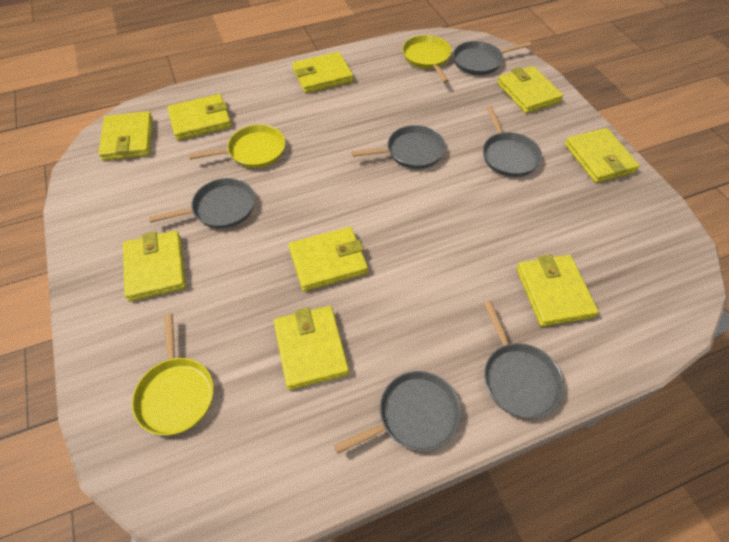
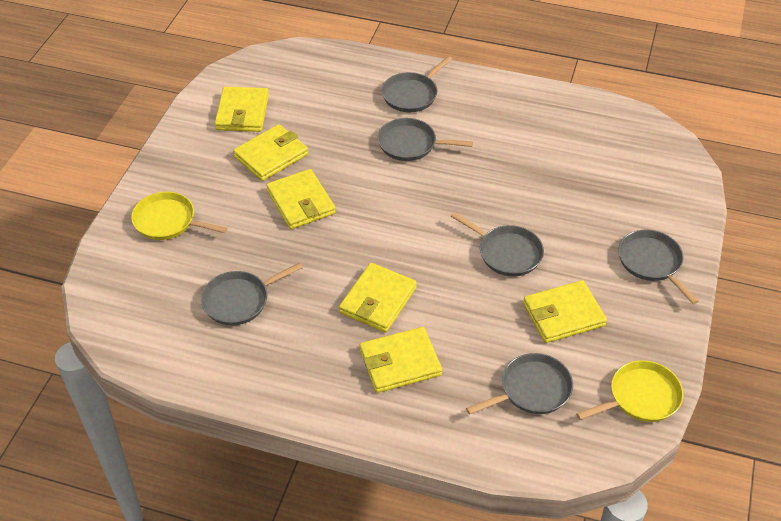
yellow pan: [132,314,214,435] [189,124,285,168] [402,35,452,83] = 3 -> [131,192,227,240] [576,360,683,422] = 2
yellow wallet: [98,111,153,161] [123,231,186,301] [167,94,232,140] [274,306,349,390] [288,227,368,291] [292,52,353,93] [497,66,563,113] [517,254,599,327] [565,128,640,183] = 9 -> [214,87,269,132] [233,124,308,181] [266,169,336,229] [339,263,417,332] [359,327,442,393] [523,280,607,343] = 6

